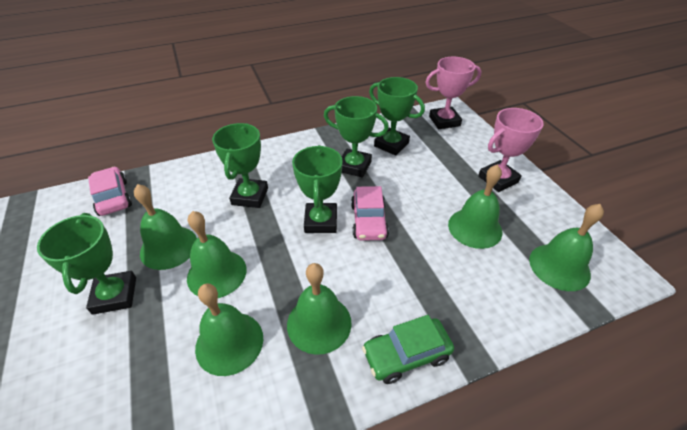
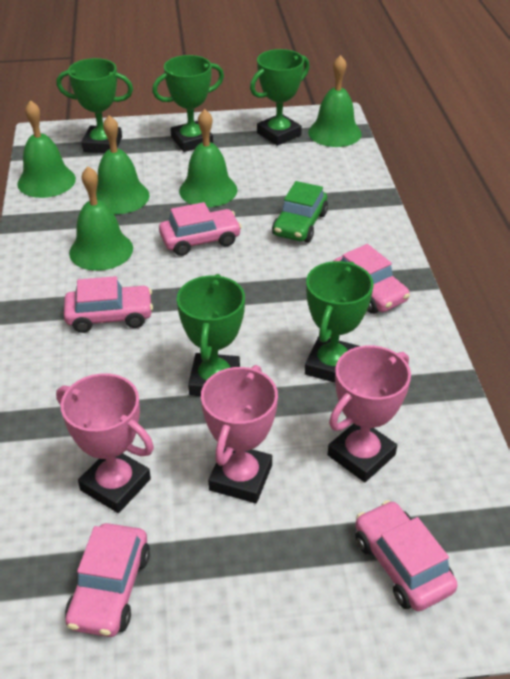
green bell: [134,184,197,270] [187,211,247,298] [195,283,263,376] [287,263,352,355] [448,164,502,249] [529,204,604,291] = 6 -> [17,100,76,198] [69,166,133,271] [96,115,150,214] [179,109,237,207] [308,55,362,147] = 5
pink car: [88,167,132,216] [351,186,389,241] = 2 -> [64,276,153,333] [65,523,150,637] [159,202,242,256] [334,244,410,314] [355,500,458,611] = 5
pink trophy: [425,57,481,129] [478,108,544,192] = 2 -> [56,373,154,513] [201,365,278,503] [328,345,411,482] = 3

